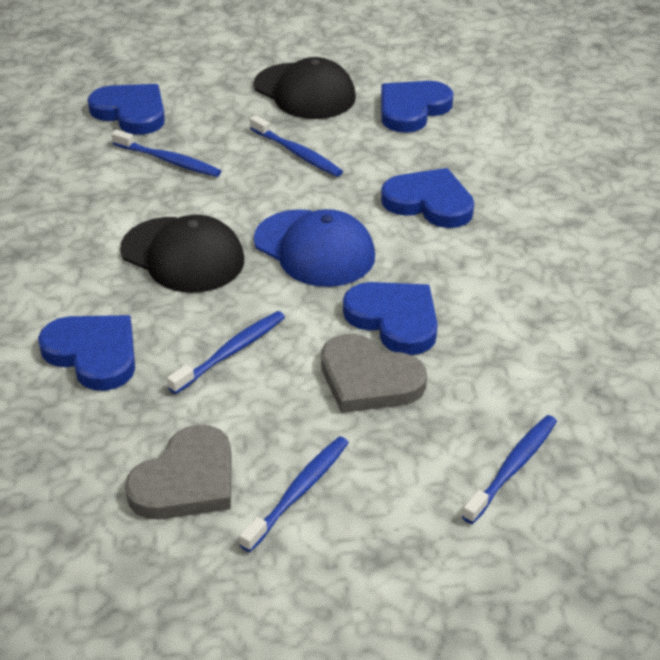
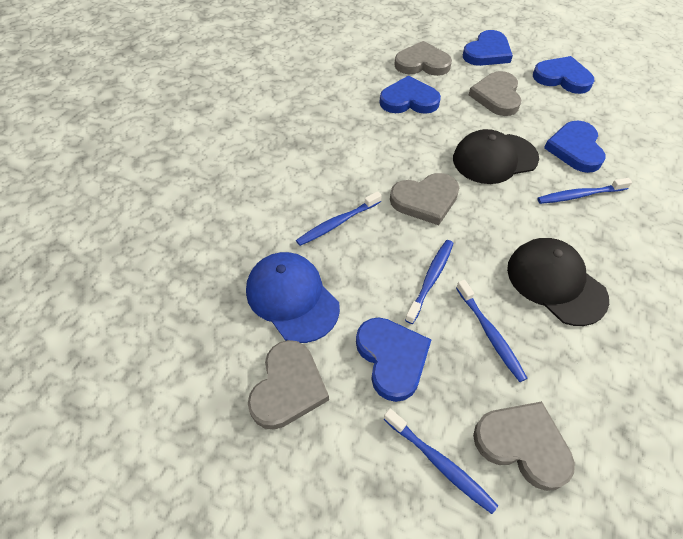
grey heart: [125,425,232,520] [321,334,427,413] = 2 -> [248,340,329,430] [390,173,459,225] [394,41,452,76] [469,71,521,116] [473,401,575,491] = 5

